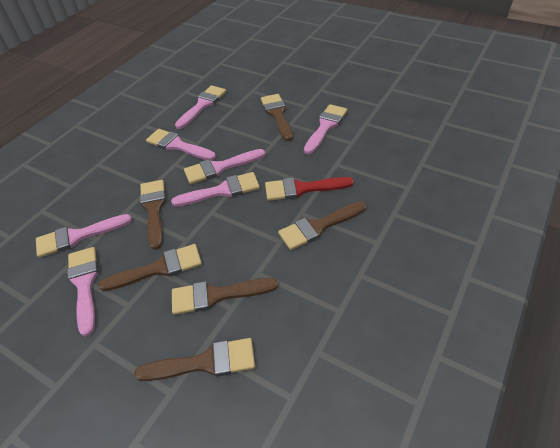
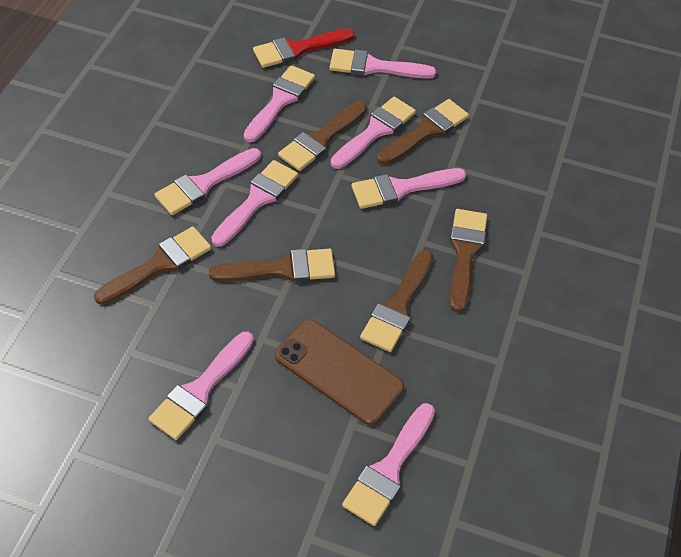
brown phone: none = 0 -> [275,319,404,425] = 1
pink brush: [36,214,132,258] [67,247,99,337] [146,129,216,161] [171,172,260,207] [175,85,226,129] [184,149,265,184] [304,104,348,154] = 7 -> [149,332,254,440] [154,148,261,215] [211,160,298,247] [244,65,315,142] [330,49,436,78] [331,97,416,169] [342,403,435,526] [351,168,466,209] = 8

